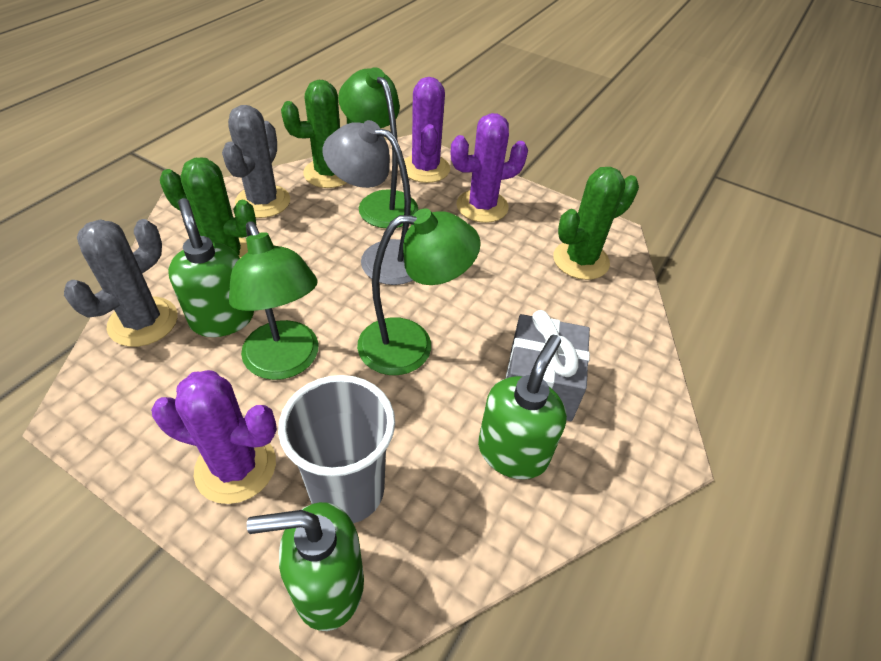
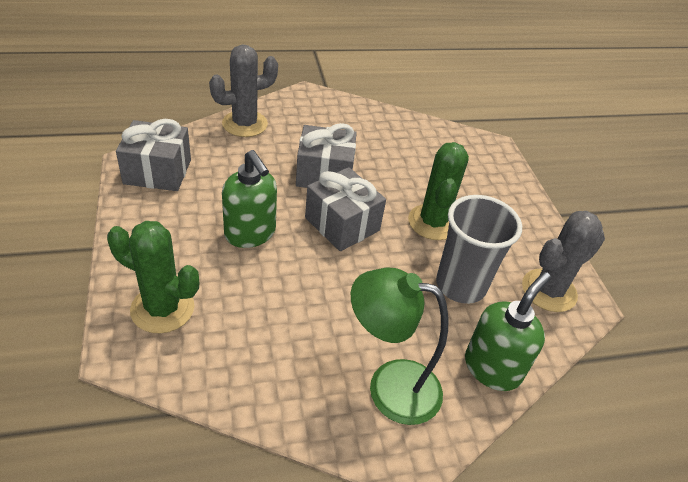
green cactus: [160,158,256,258] [281,80,354,188] [553,167,639,280] = 3 -> [107,221,199,333] [408,142,469,240] = 2
green lamp: [229,221,319,380] [338,67,418,228] [357,208,481,375] = 3 -> [351,268,448,425] = 1
green soap dispenser: [168,198,254,337] [247,502,364,631] [478,335,567,479] = 3 -> [222,150,277,248] [465,272,551,391] = 2
grey gift: [505,310,590,421] = 1 -> [116,119,191,191] [296,123,357,188] [305,167,386,251] = 3
grey lamp: [322,120,413,285] = 1 -> none = 0
purple cactus: [151,370,277,504] [404,77,450,183] [451,113,528,223] = 3 -> none = 0

